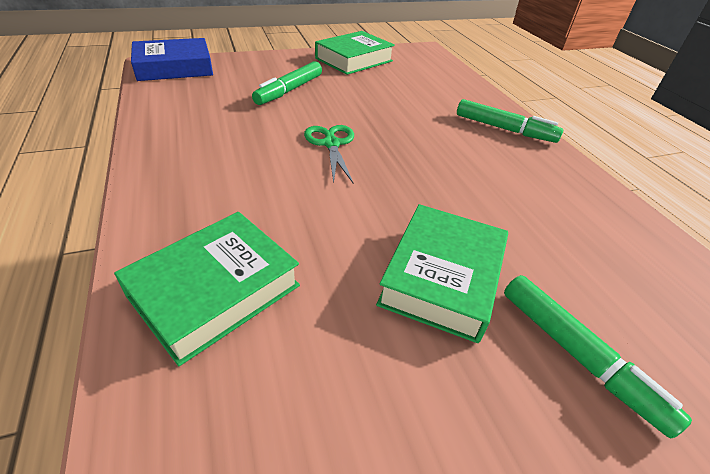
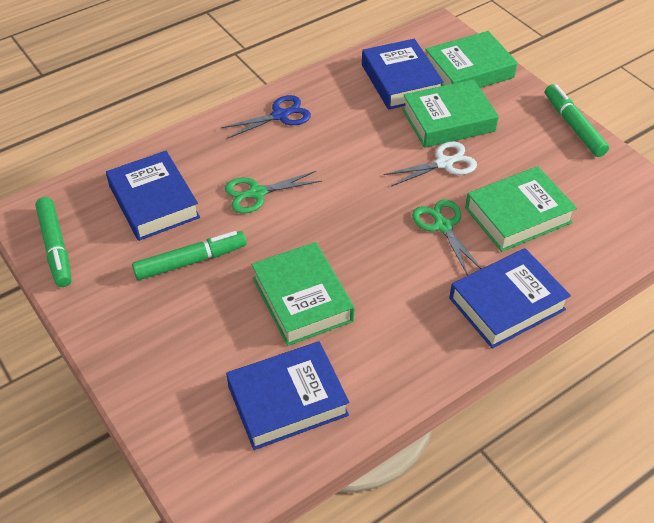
blue book: [131,38,213,81] = 1 -> [106,151,200,241] [226,341,349,450] [362,39,444,110] [449,248,571,349] = 4
blue scissors: none = 0 -> [221,95,311,139] = 1
green book: [114,212,300,366] [315,31,395,75] [376,204,508,343] = 3 -> [251,242,354,346] [402,79,499,148] [425,31,518,88] [465,166,577,252] = 4
green scissors: [304,125,354,183] = 1 -> [225,171,322,213] [412,200,482,276] = 2
white scissors: none = 0 -> [384,141,477,186] = 1

